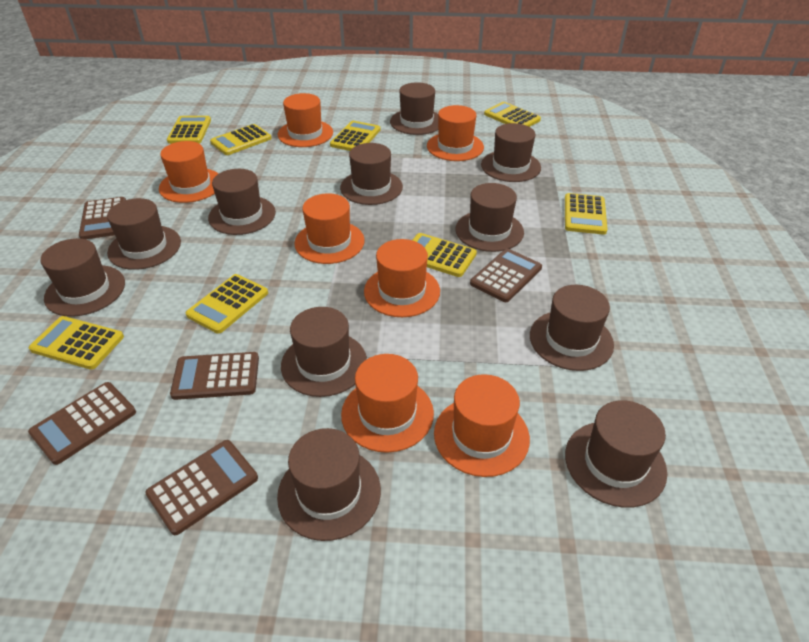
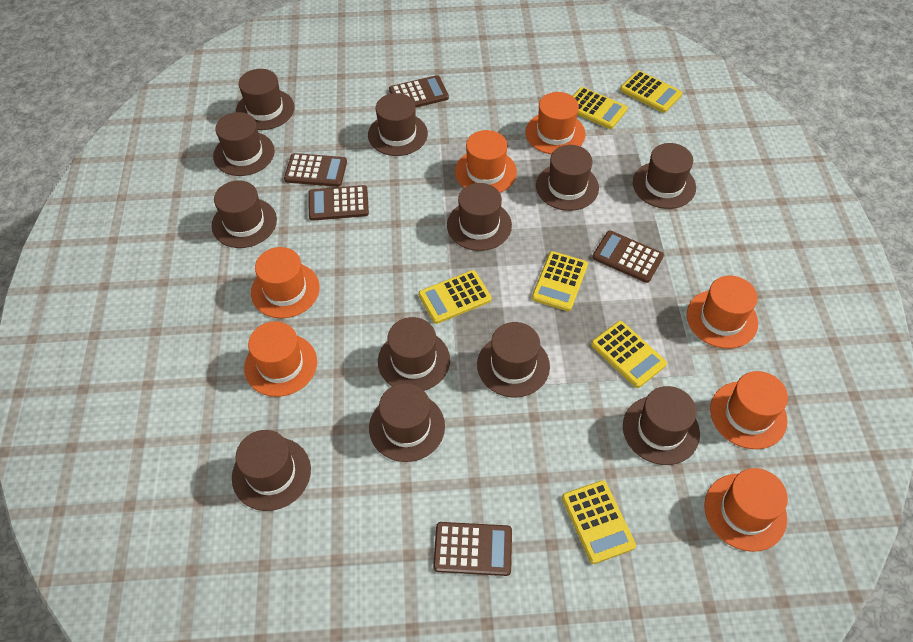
brown hat: [41,238,125,317] [107,198,181,270] [208,169,276,235] [277,428,381,541] [281,307,367,397] [340,143,403,205] [390,82,438,135] [456,183,524,252] [481,123,541,182] [530,285,614,371] [565,400,667,508] = 11 -> [212,180,277,248] [213,112,275,176] [232,430,311,511] [236,69,295,130] [368,93,428,156] [369,383,445,462] [378,317,450,391] [447,183,512,251] [477,322,550,397] [536,145,599,211] [623,386,700,465] [633,143,696,209] = 12
yellow calculator: [29,316,124,370] [167,116,211,144] [185,274,268,334] [210,124,272,155] [330,121,380,151] [413,233,477,277] [484,102,541,127] [565,193,607,235] = 8 -> [418,270,492,324] [532,251,588,311] [562,480,636,564] [573,87,628,129] [591,321,667,388] [620,70,682,113] = 6

